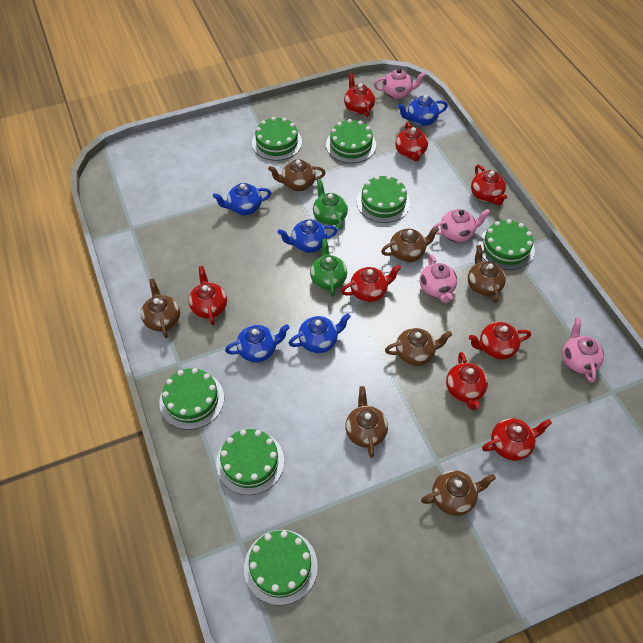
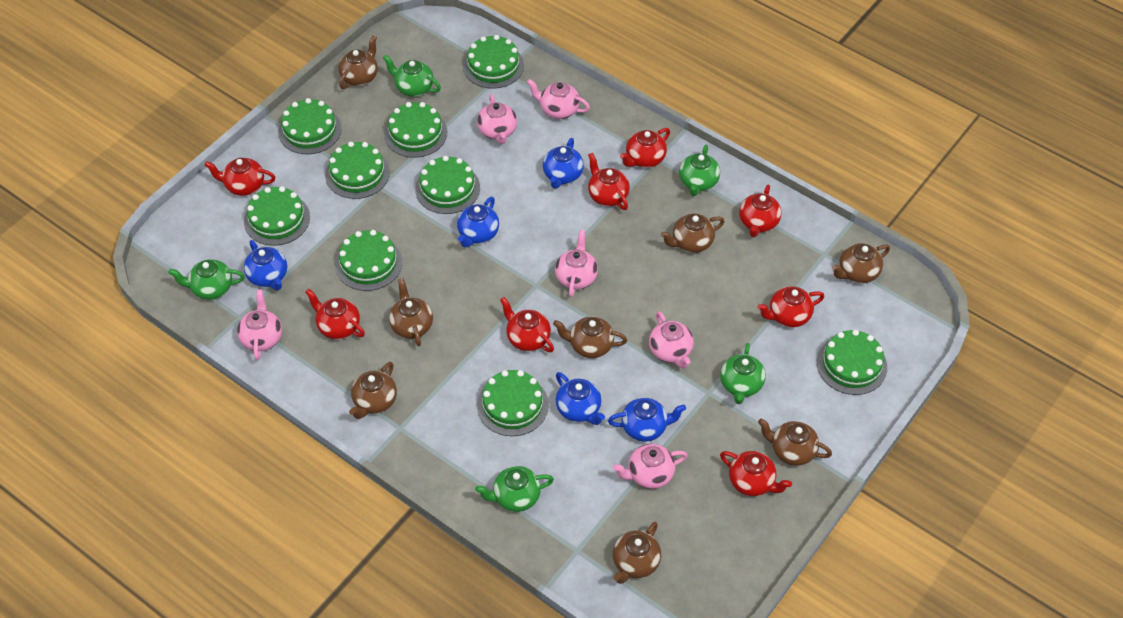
brown teapot: [141,278,180,338] [268,159,326,191] [345,386,388,458] [381,226,439,262] [385,328,452,366] [421,470,496,516] [468,245,506,303] = 7 -> [338,36,378,89] [349,362,397,419] [389,278,433,346] [553,316,627,358] [613,522,661,584] [661,213,725,253] [758,419,832,466] [832,243,890,283] = 8
green cake: [159,368,224,430] [216,429,284,495] [244,530,318,605] [252,117,302,161] [326,119,376,163] [357,175,410,223] [478,219,535,270] = 7 -> [244,186,310,246] [278,98,342,154] [325,142,390,199] [335,230,402,291] [384,102,447,158] [415,156,480,214] [463,35,524,89] [477,370,549,436] [817,330,887,395] = 9
green teapot: [310,238,347,297] [313,179,348,230] = 2 -> [168,259,245,300] [383,54,441,97] [475,466,554,512] [679,145,720,196] [720,343,766,404] = 5
pink teapot: [374,68,426,99] [420,255,457,303] [431,209,490,242] [562,317,604,383] = 4 -> [237,289,282,360] [477,94,517,144] [527,79,590,119] [555,230,598,297] [613,444,688,489] [649,311,694,369] = 6

